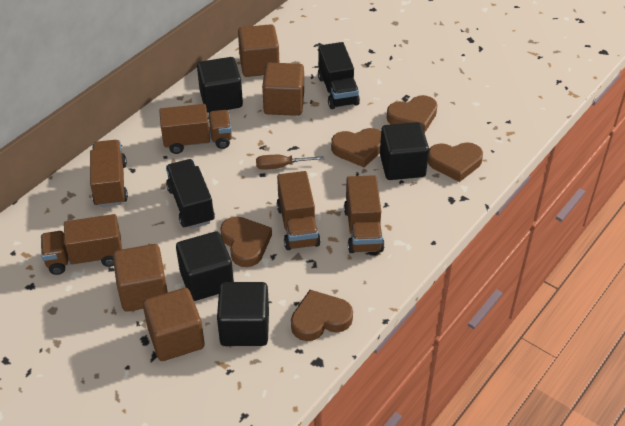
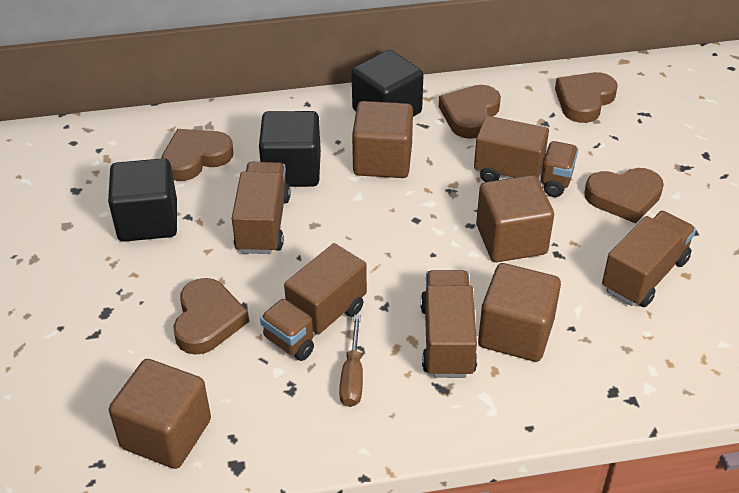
black cube: [176,232,234,301] [197,57,243,113] [217,282,269,346] [380,122,429,180] = 4 -> [108,158,177,242] [259,111,321,187] [352,50,424,117] = 3
black truck: [166,159,215,229] [318,42,360,109] = 2 -> none = 0

